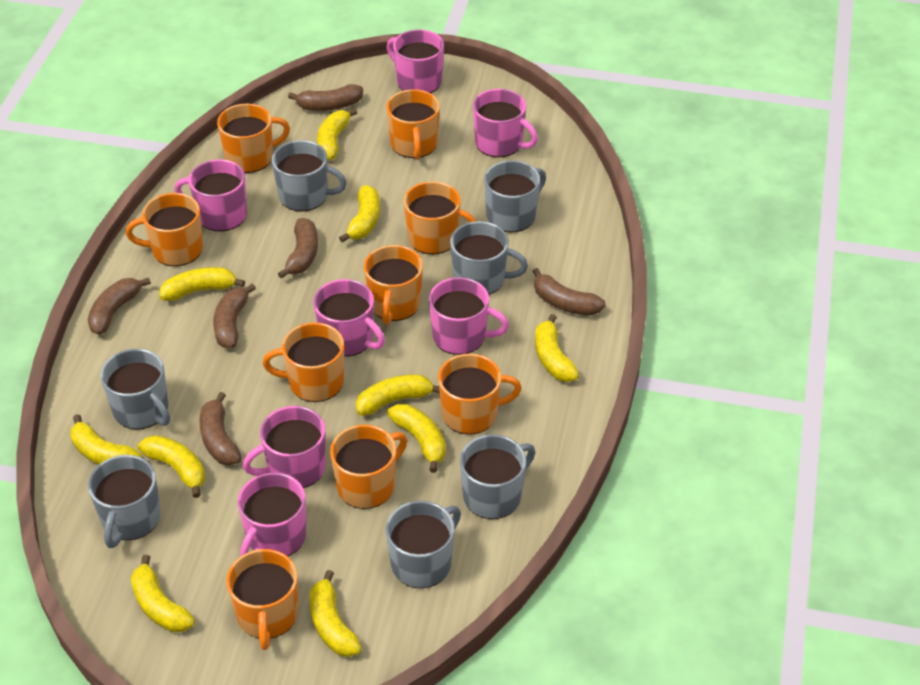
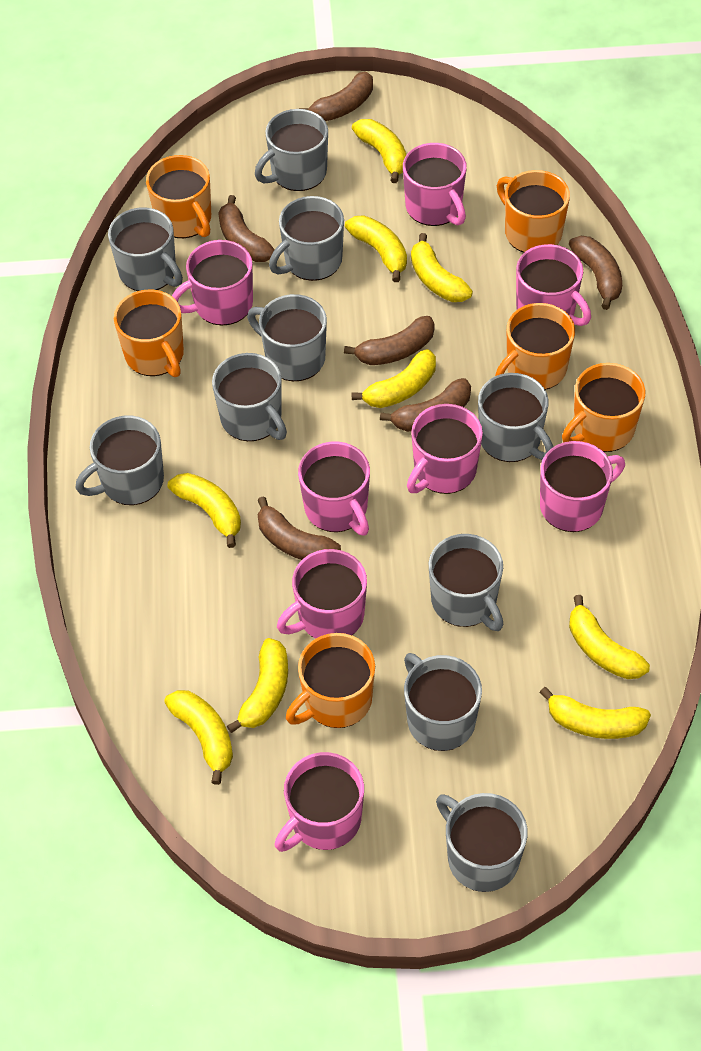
grey mug: [88,455,161,548] [100,349,170,430] [272,140,347,211] [386,501,461,588] [450,221,528,295] [460,434,535,519] [484,160,546,233] = 7 -> [76,415,164,505] [108,207,183,291] [212,353,287,441] [247,294,327,381] [255,109,328,191] [269,196,344,281] [404,653,482,751] [429,534,504,631] [436,793,528,892] [478,373,553,462] = 10
orange mug: [126,193,203,266] [217,104,290,173] [226,549,299,650] [262,322,344,402] [330,425,407,509] [364,245,423,325] [386,89,440,160] [404,181,476,254] [438,353,522,435] = 9 -> [114,290,184,377] [146,155,211,238] [286,633,375,728] [495,303,575,390] [497,170,570,253] [562,363,645,452] = 6
pink mug: [174,159,247,231] [238,472,306,556] [243,406,326,488] [313,279,385,357] [387,29,444,93] [429,277,509,355] [473,89,538,157] = 7 -> [172,240,253,325] [274,752,364,852] [277,549,367,639] [298,442,370,536] [403,143,467,226] [407,404,483,494] [516,244,591,326] [540,441,625,532] = 8
yellow banana: [70,414,142,465] [131,555,195,632] [137,435,205,498] [160,267,245,301] [309,570,362,657] [317,108,357,160] [339,185,380,243] [356,374,440,416] [387,404,446,473] [535,314,579,382] = 10 -> [164,690,233,785] [168,473,241,548] [227,638,288,733] [345,215,407,282] [352,119,406,183] [352,349,436,408] [411,233,473,302] [539,687,651,739] [569,595,650,679] = 9

